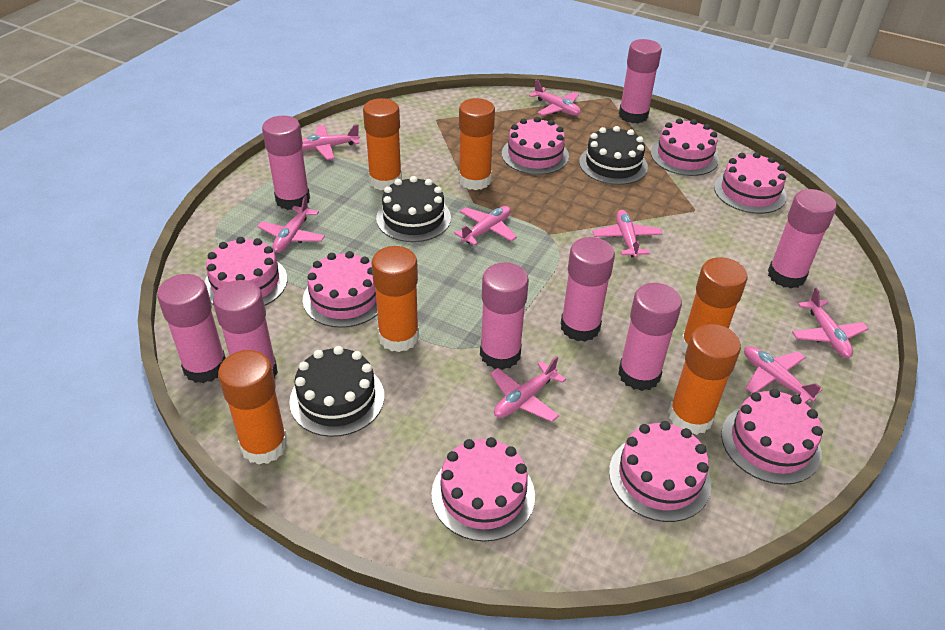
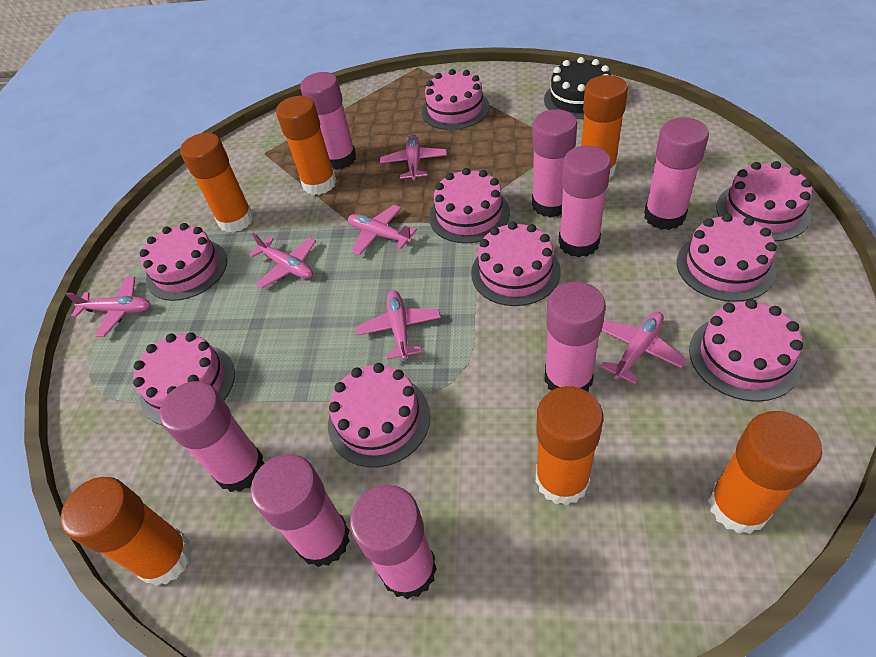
black cake: [289,346,384,437] [376,176,451,242] [579,126,648,185] = 3 -> [544,57,611,119] = 1
pink cake: [204,237,288,306] [303,251,377,328] [431,437,535,542] [502,117,569,175] [609,421,711,522] [651,118,719,176] [714,152,787,214] [721,389,823,485] = 8 -> [133,332,235,426] [140,223,227,301] [328,363,430,468] [421,69,489,130] [429,168,510,244] [471,221,561,306] [677,213,777,302] [689,299,803,402] [716,161,812,242] = 9
pink plane: [257,195,325,253] [302,125,360,160] [454,206,517,246] [490,356,566,422] [529,80,581,116] [593,210,662,258] [744,346,823,403] [792,288,868,358] = 8 -> [66,276,151,337] [249,233,316,288] [348,205,417,255] [356,290,441,360] [380,134,447,180] [600,311,687,384] = 6

